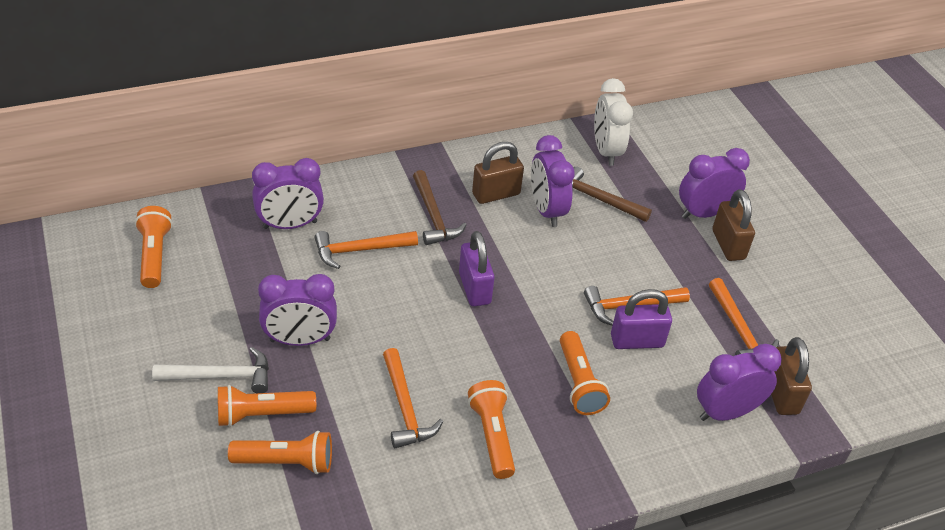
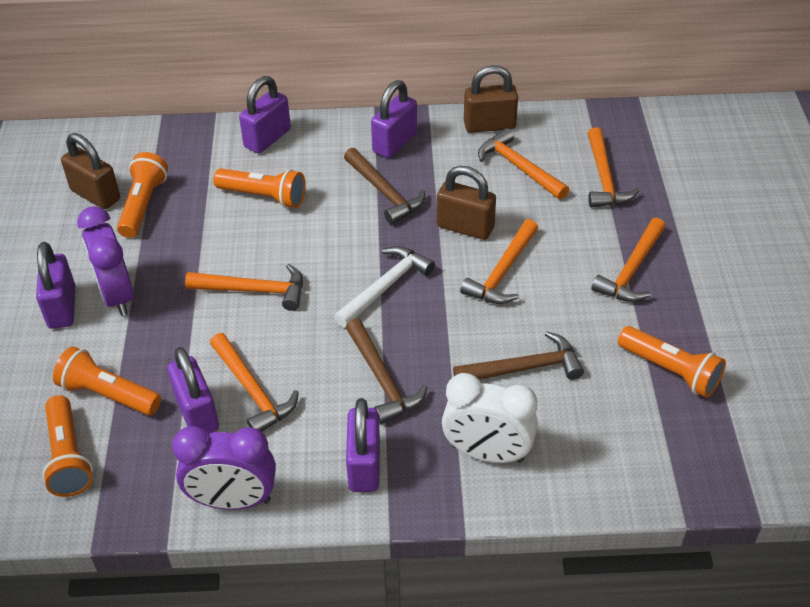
brown hammer: [413,170,467,245] [572,167,652,222] = 2 -> [344,148,425,224] [346,318,428,424] [453,332,584,380] = 3
orange hammer: [314,231,418,269] [383,348,443,448] [584,286,690,326] [709,278,779,355] = 4 -> [185,264,303,311] [210,333,299,432] [460,219,538,304] [478,128,569,200] [587,127,640,208] [591,218,666,302] = 6
purple clock: [252,158,324,229] [258,274,337,346] [531,135,575,227] [679,148,750,219] [697,344,782,421] = 5 -> [77,206,134,316] [172,426,276,510] = 2
purple padlock: [459,231,495,306] [611,289,672,349] = 2 -> [36,242,75,329] [167,347,219,433] [239,76,291,154] [346,398,380,492] [371,80,417,158] = 5

